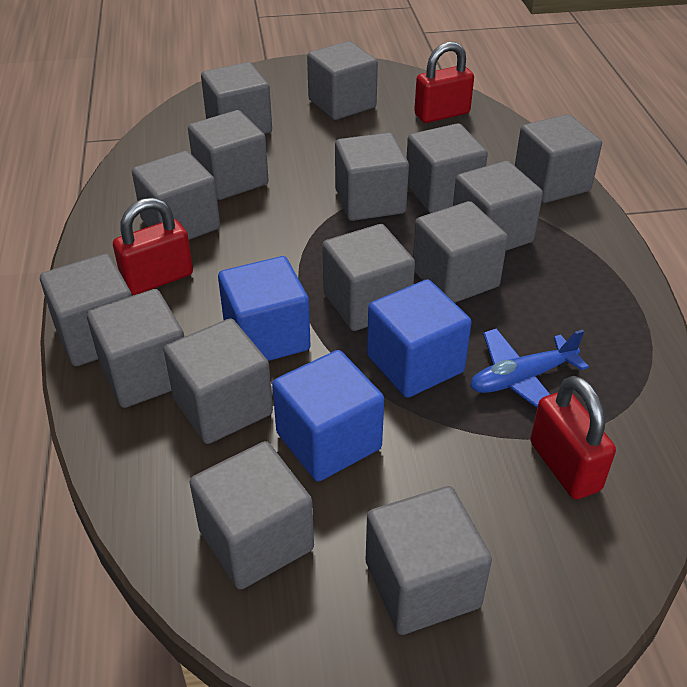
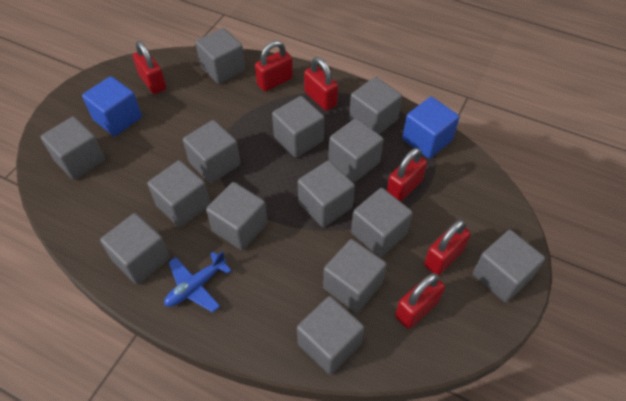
blue cube: [218,256,311,361] [272,350,384,481] [367,279,472,398] = 3 -> [82,76,142,136] [402,97,459,159] = 2
grey cube: [40,254,132,366] [87,289,184,408] [132,151,220,240] [163,318,273,444] [188,110,269,200] [189,441,314,590] [201,62,272,134] [307,41,378,120] [322,224,415,331] [335,132,409,221] [366,486,492,635] [406,123,488,213] [413,201,508,303] [453,161,543,251] [515,114,602,203] = 15 -> [41,116,105,180] [100,213,170,285] [147,160,210,227] [183,120,240,184] [196,28,245,84] [206,182,268,250] [272,96,324,157] [297,296,364,375] [298,160,355,227] [323,239,387,313] [328,118,383,182] [349,77,402,134] [351,188,413,257] [473,230,545,303] = 14
red padlock: [113,197,193,295] [414,42,474,123] [530,376,616,499] = 3 -> [133,41,166,94] [255,41,293,91] [304,57,338,111] [387,148,427,202] [395,273,445,329] [424,220,471,276] = 6

